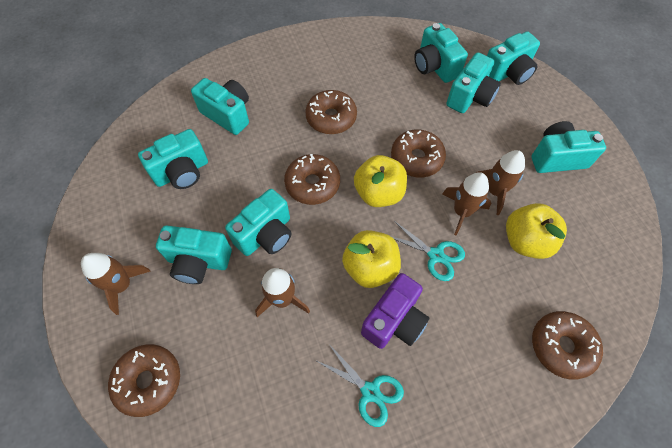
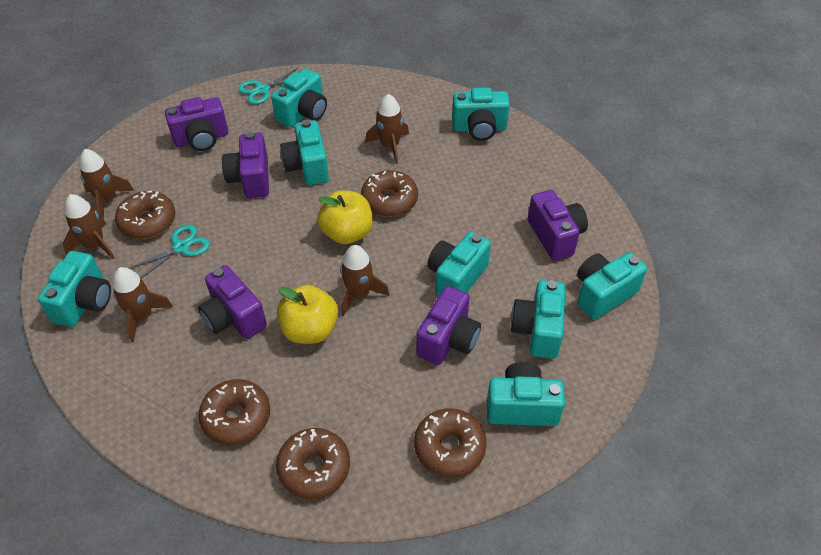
brown rocket: [81,253,151,315] [255,268,310,317] [442,172,491,235] [476,150,525,215] = 4 -> [63,194,115,259] [79,149,134,219] [112,267,173,342] [340,245,390,317] [365,94,409,164] = 5
purple camera: [361,273,429,349] = 1 -> [165,97,228,151] [198,265,267,339] [222,132,269,198] [416,286,481,365] [528,190,588,261] = 5
yellow apple: [342,230,401,288] [354,155,407,207] [506,203,567,259] = 3 -> [277,285,338,344] [317,191,373,244] = 2

